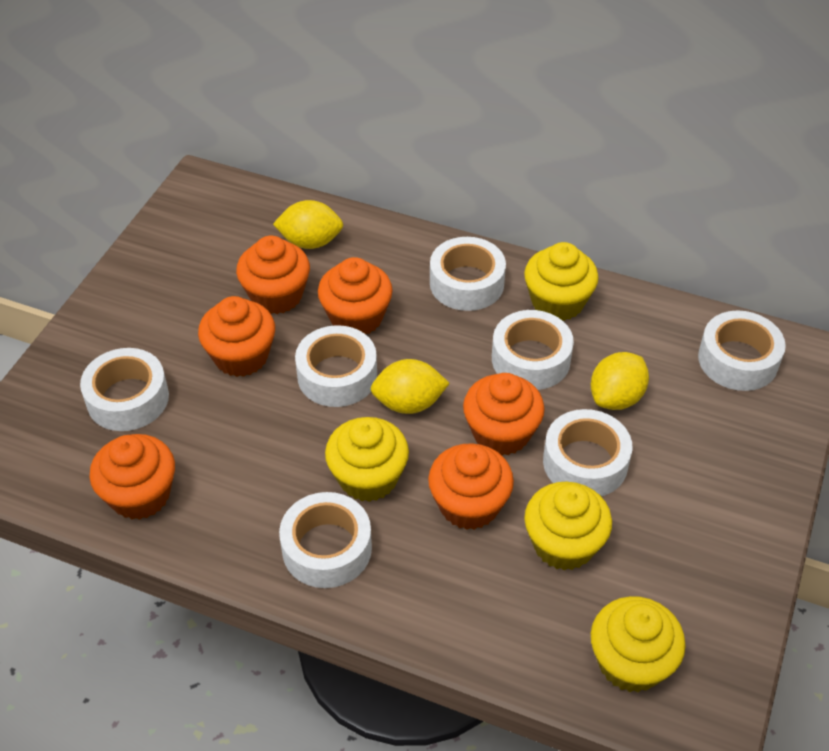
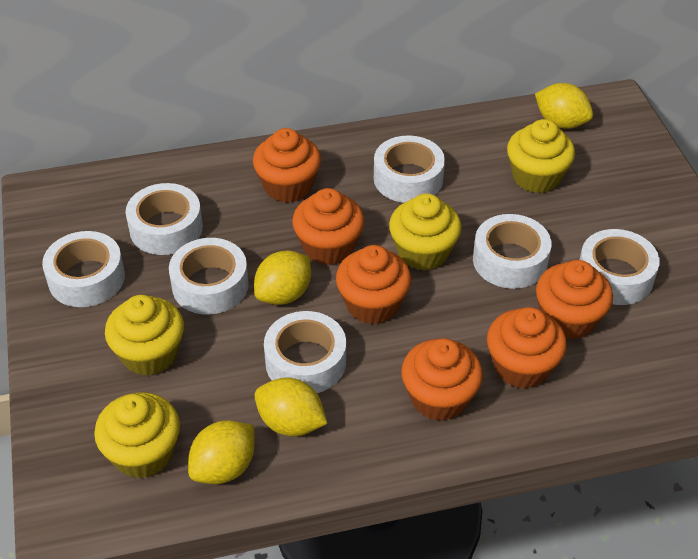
yellow lemon: [273,200,343,249] [370,359,450,414] [591,352,649,410] = 3 -> [188,420,255,484] [254,250,311,305] [255,378,328,436] [535,83,593,129] = 4

